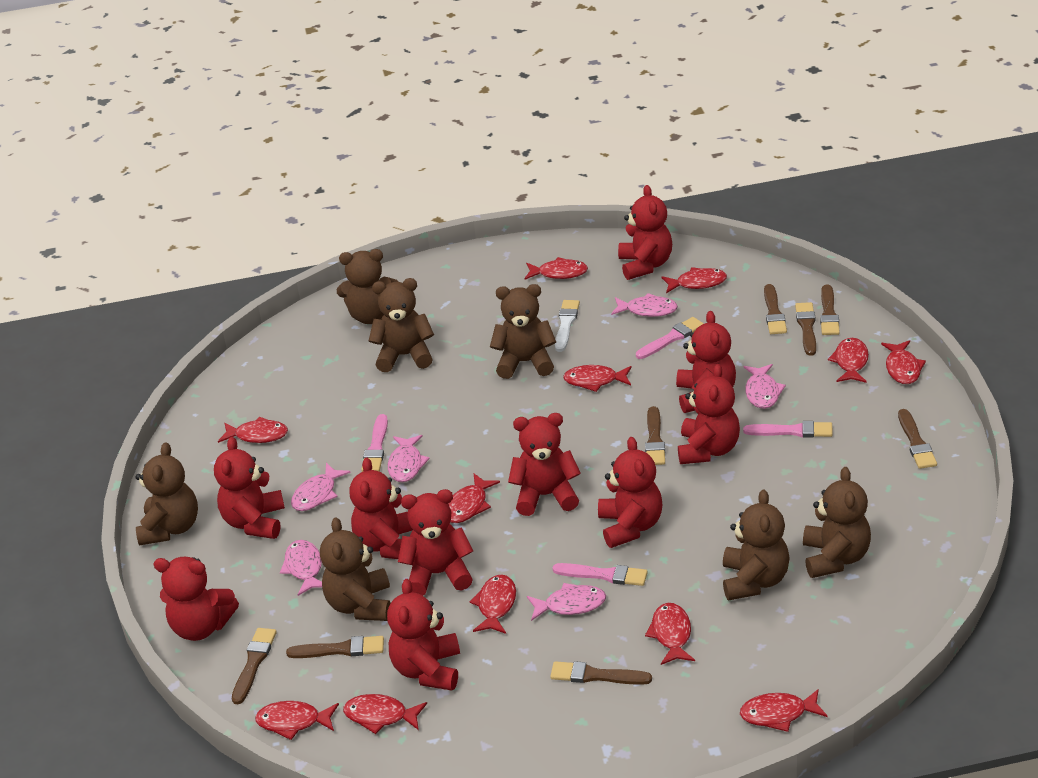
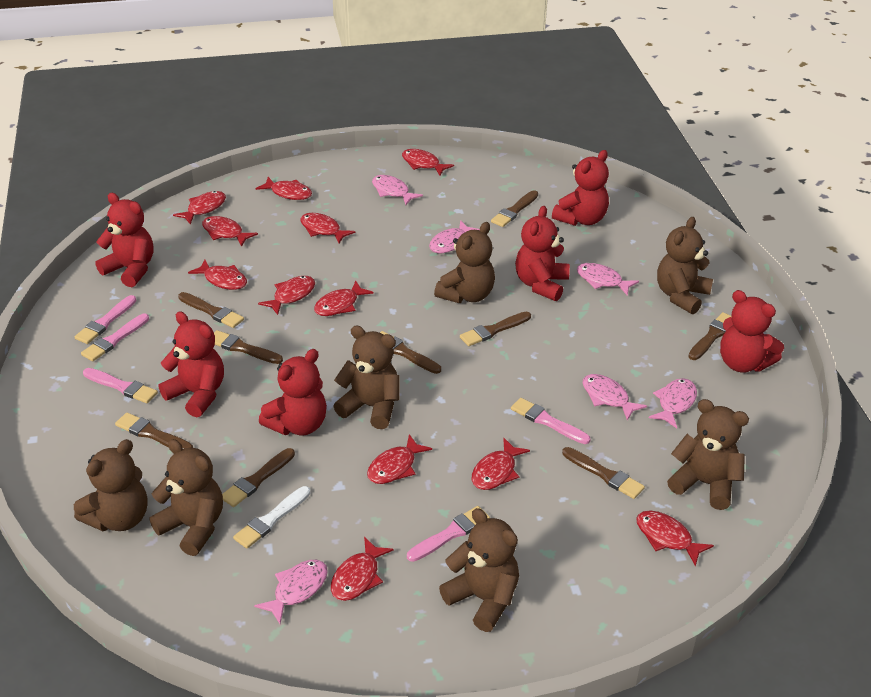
brown brush: [232,628,277,704] [286,636,384,658] [550,661,652,685] [645,406,665,465] [764,284,787,334] [795,302,816,356] [820,284,840,335] [898,409,937,469] = 8 -> [115,413,193,449] [178,292,244,328] [214,330,283,364] [222,448,295,507] [380,331,441,374] [460,311,531,346] [491,190,538,227] [562,447,645,499] [688,312,732,360] = 9
pink brush: [361,414,388,472] [552,563,648,586] [636,317,704,359] [743,421,833,438] = 4 -> [75,295,136,344] [81,313,149,361] [83,368,158,403] [407,506,490,562] [511,398,590,444] = 5
red teddy bear: [153,557,239,641] [214,437,285,539] [349,458,413,559] [387,579,460,691] [398,489,473,596] [508,413,581,516] [598,437,663,548] [618,185,672,280] [676,311,736,413] [678,364,740,464] = 10 -> [95,193,154,287] [159,311,224,417] [259,349,327,436] [515,206,570,301] [552,150,609,226] [720,290,784,373] = 6

